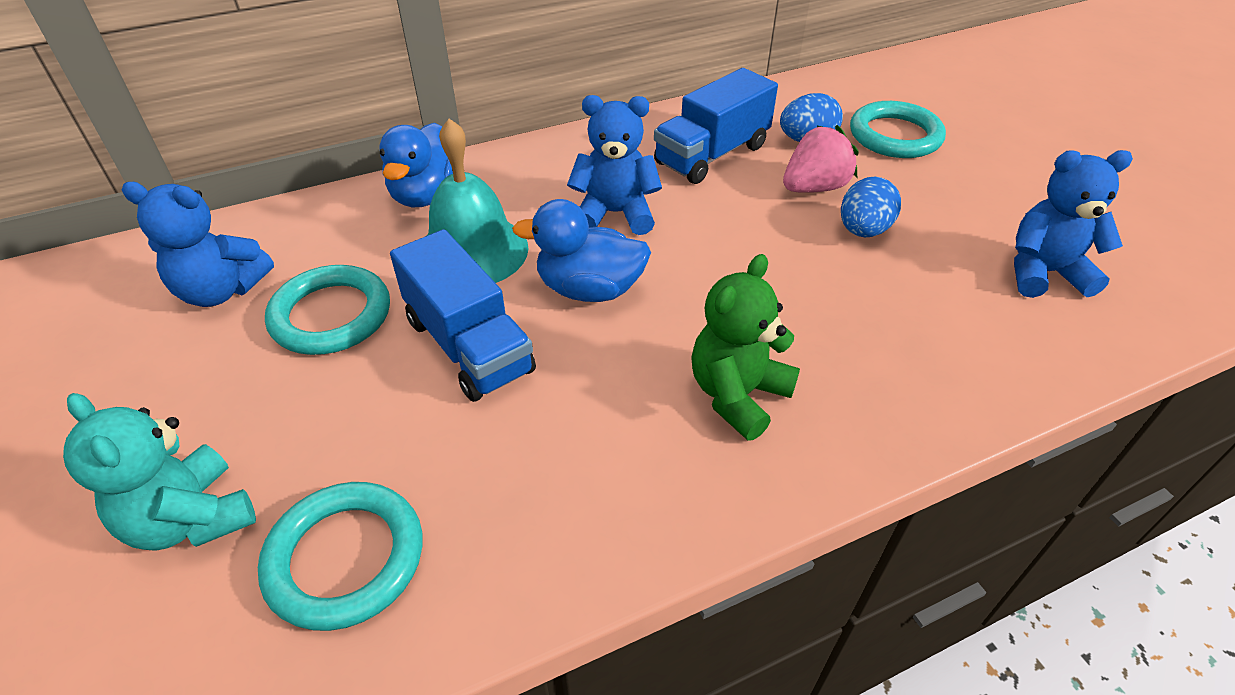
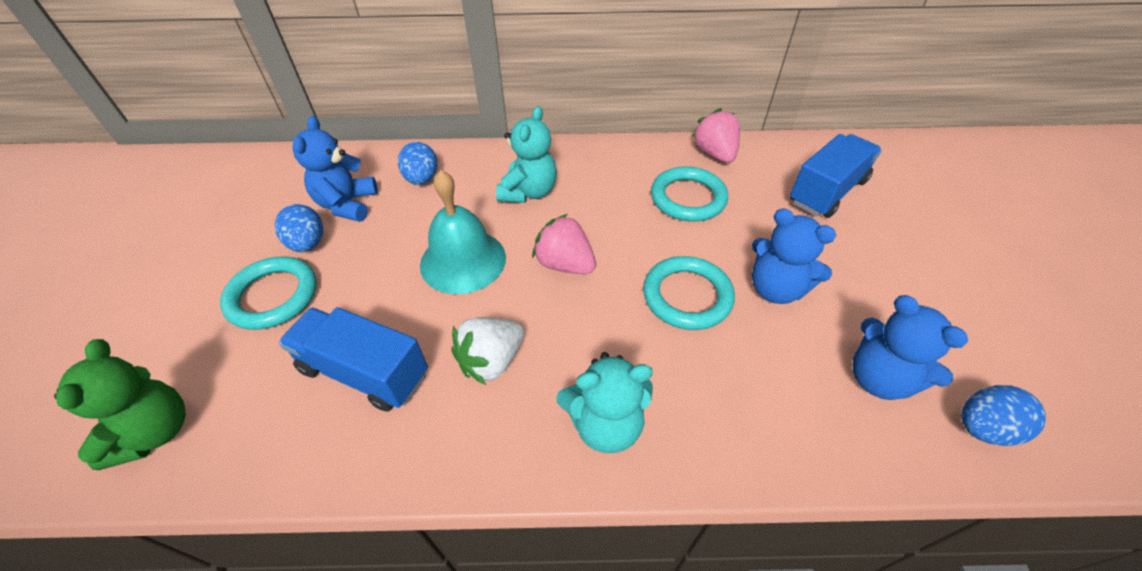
blue duck: [379,123,453,207] [512,199,651,302] = 2 -> none = 0
blue egg: [780,93,843,142] [841,177,901,237] = 2 -> [275,204,323,252] [398,142,438,185] [961,385,1046,446] = 3
pink strawberry: [783,125,859,193] = 1 -> [532,214,596,274] [692,108,740,163] = 2
turquoise teddy bear: [63,393,256,551] = 1 -> [496,106,557,203] [556,352,653,453] = 2
white strawberry: none = 0 -> [451,317,524,386] = 1

